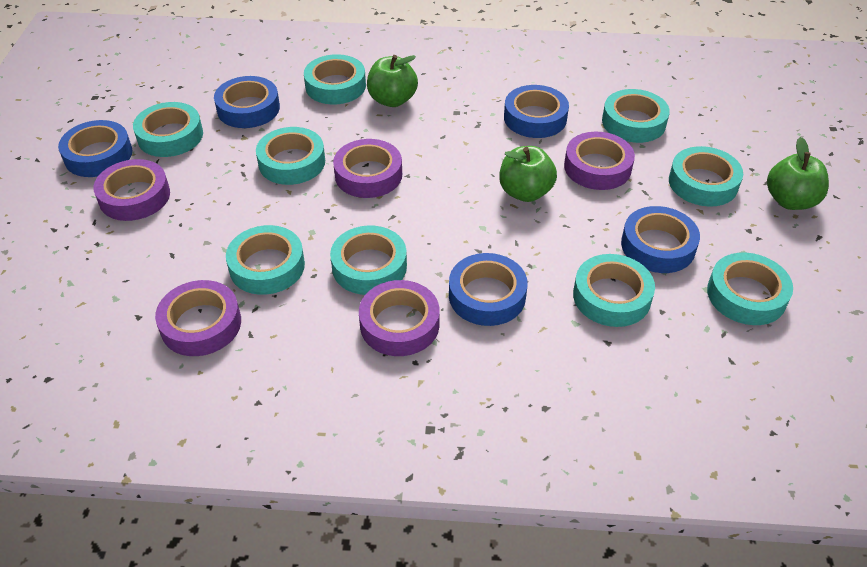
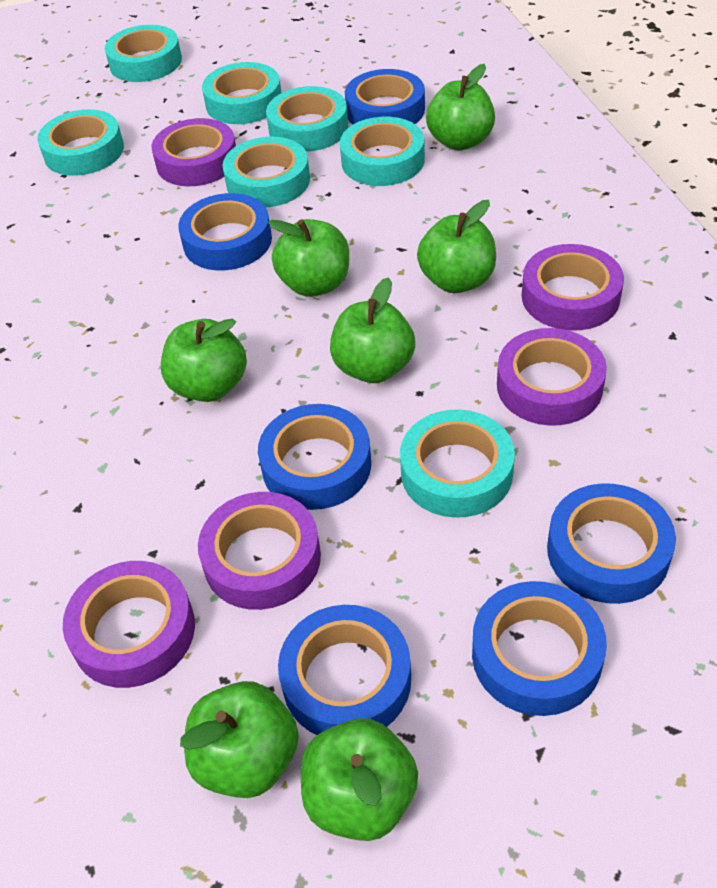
blue tape: [58,120,132,177] [214,76,280,128] [449,253,528,326] [504,85,569,138] [621,206,700,273] = 5 -> [178,193,272,270] [258,404,371,510] [278,605,411,735] [345,69,425,124] [472,581,607,716] [547,483,676,604] = 6
green apple: [367,55,418,107] [499,146,557,202] [767,137,829,210] = 3 -> [161,319,247,402] [180,681,299,798] [268,219,349,297] [301,718,418,841] [330,277,415,383] [417,200,496,293] [426,64,495,151] = 7
turquoise tape: [133,102,203,157] [226,225,305,295] [256,127,325,185] [304,54,366,105] [330,225,407,295] [573,254,655,327] [602,89,670,143] [669,146,743,206] [707,253,793,325] = 9 -> [37,109,124,176] [105,25,182,82] [202,62,281,124] [222,137,310,207] [266,86,348,152] [340,117,425,186] [400,410,515,518] = 7

